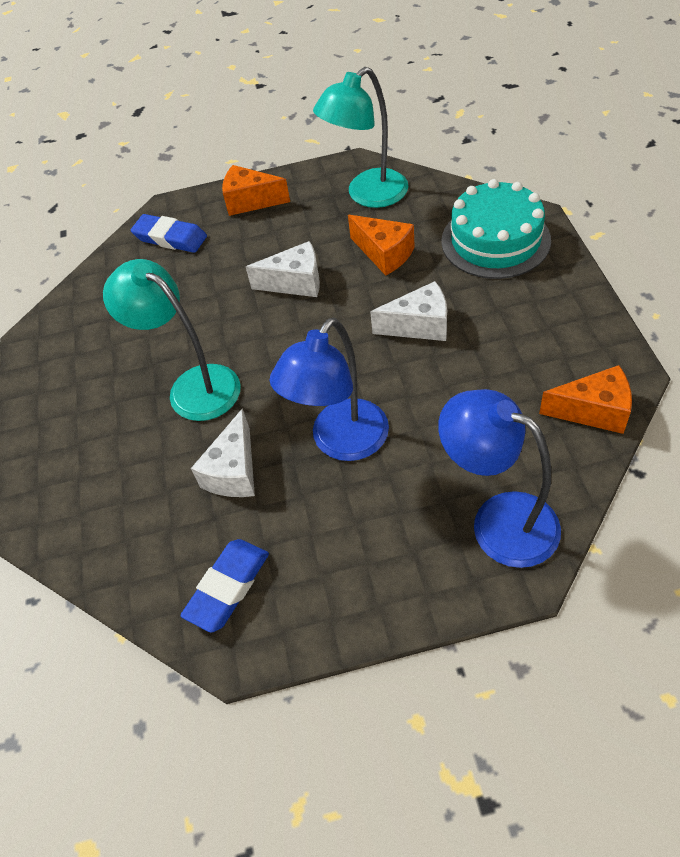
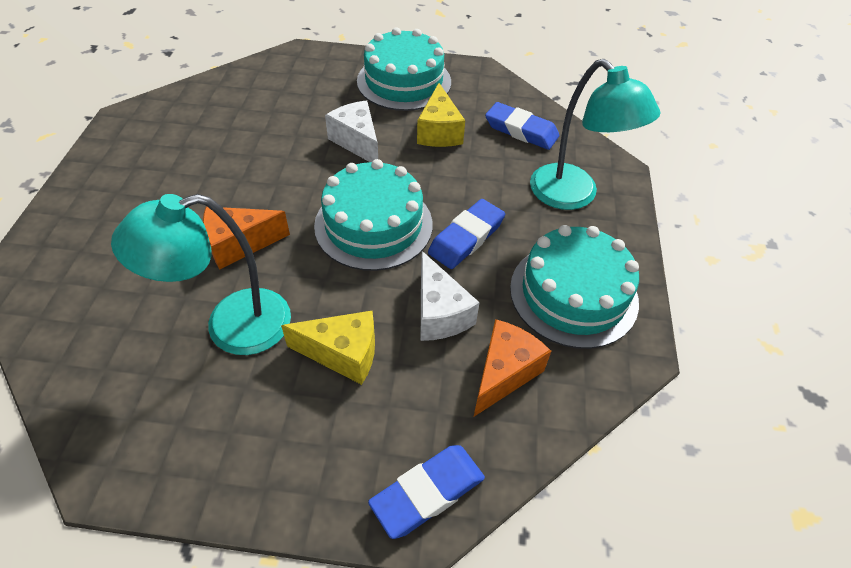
blue eraser: [131,214,207,253] [181,539,269,632] = 2 -> [368,445,485,539] [428,199,505,269] [485,102,559,150] = 3
blue lamp: [270,318,389,461] [438,389,561,568] = 2 -> none = 0
orange cheese: [222,165,290,216] [348,215,415,276] [539,365,632,434] = 3 -> [203,206,290,270] [474,319,551,417] = 2
turquoise cake: [441,179,551,279] = 1 -> [314,159,433,271] [357,27,451,111] [510,225,639,349] = 3
white cheese: [191,408,255,497] [246,241,320,297] [370,281,447,341] = 3 -> [325,101,378,162] [421,251,480,341] = 2
yellow cheese: none = 0 -> [281,311,375,385] [417,83,465,147] = 2

